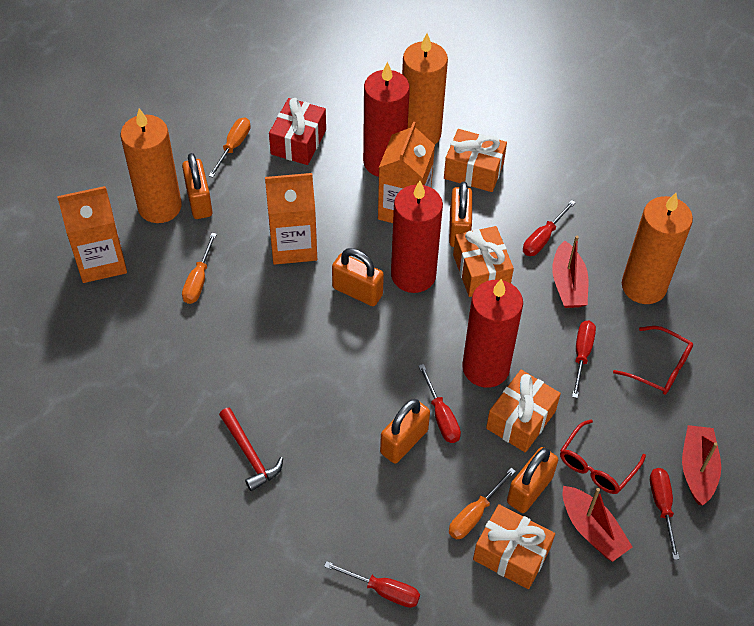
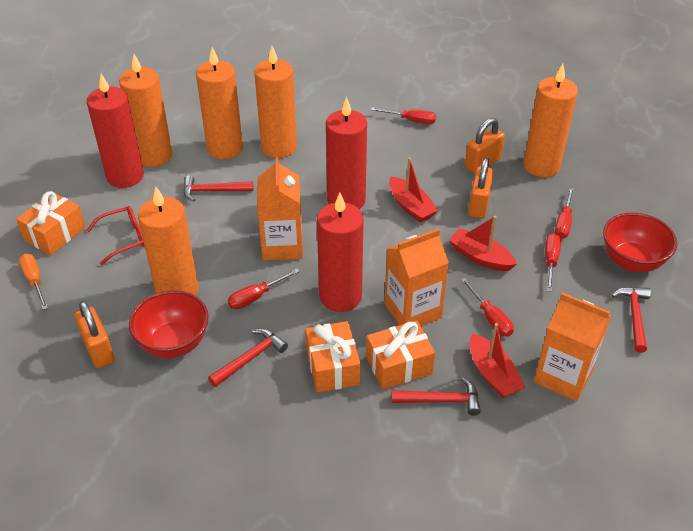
orange candle: [121,108,182,223] [402,33,448,144] [622,193,693,304] = 3 -> [119,54,173,167] [138,187,199,296] [196,47,243,160] [254,46,297,158] [523,64,578,177] = 5
orange gift: [444,129,507,192] [453,226,514,297] [473,504,555,589] [486,370,561,453] = 4 -> [16,191,86,255] [305,321,361,393] [366,321,435,389] = 3
orange padlock: [182,153,212,219] [332,248,384,306] [380,399,430,464] [449,182,472,247] [507,447,558,513] = 5 -> [75,301,115,368] [465,118,505,174] [468,158,494,219] = 3
orange screwdriver: [182,233,217,304] [208,117,251,178] [449,468,516,539] = 3 -> [19,253,48,310] = 1
red bowl: none = 0 -> [129,290,209,358] [603,212,677,272] = 2
red gift: [269,98,326,165] = 1 -> none = 0
red glasses: [560,420,646,494] [613,326,693,395] = 2 -> [86,206,145,265] = 1
red hammer: [219,408,283,491] = 1 -> [183,175,254,202] [208,329,288,387] [392,377,481,416] [612,287,651,353] = 4

